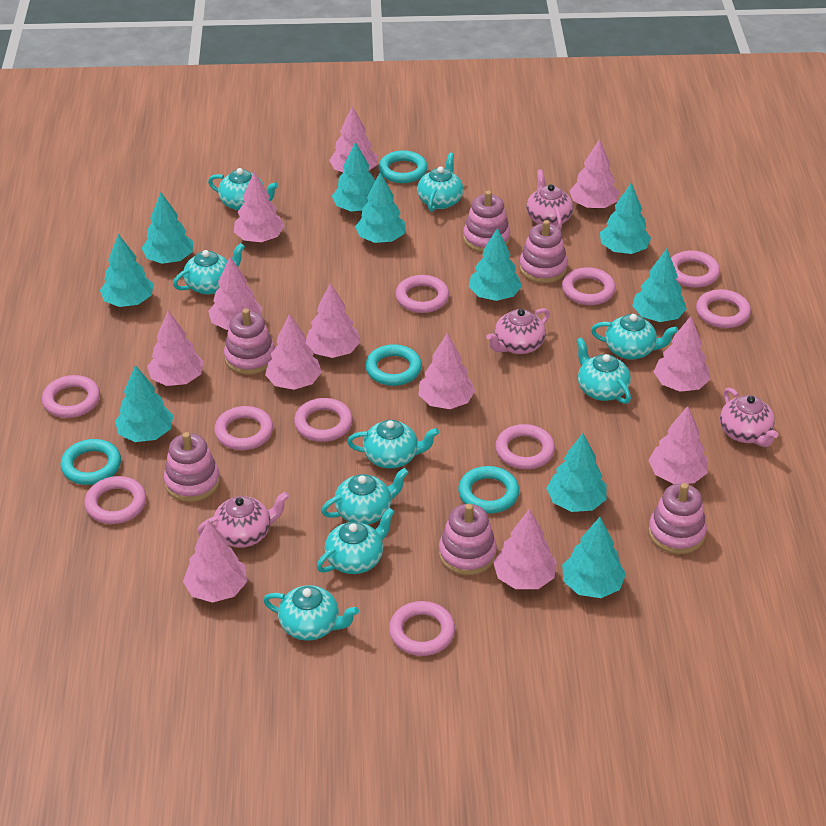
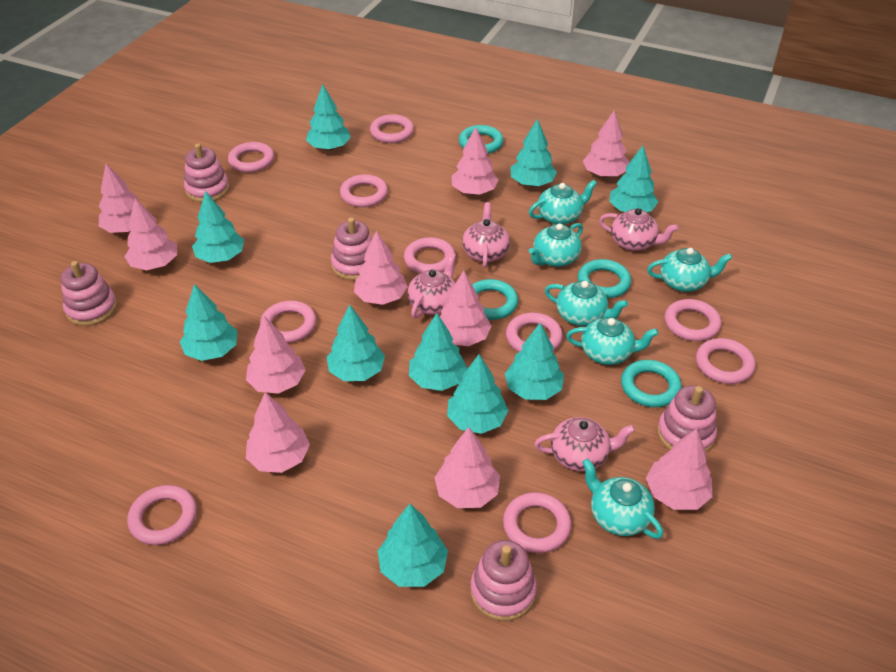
pink stacking toy: [164,432,220,502] [224,309,275,375] [439,504,497,575] [463,191,510,253] [519,220,568,283] [648,483,707,554] = 6 -> [61,261,117,326] [184,143,230,202] [331,217,372,281] [470,540,537,621] [657,386,717,452] = 5
pink tree: [147,311,204,386] [183,520,247,603] [208,257,262,330] [234,172,285,242] [265,314,322,390] [305,283,360,358] [329,106,377,172] [418,333,475,409] [493,509,557,589] [569,139,619,209] [648,406,708,484] [654,316,710,392] = 12 -> [99,163,144,233] [125,198,177,270] [246,316,305,394] [246,392,310,473] [354,230,408,305] [434,427,500,508] [439,271,491,346] [452,127,498,195] [583,110,629,177] [646,429,712,510] = 10
turquoise teapot: [173,243,245,295] [208,168,278,211] [263,585,359,641] [317,508,394,574] [321,468,409,525] [347,420,439,468] [417,153,463,212] [577,337,631,404] [591,314,678,360] = 9 -> [529,180,597,225] [529,223,583,267] [545,281,628,326] [566,317,659,365] [582,458,663,539] [647,248,732,292] = 6

